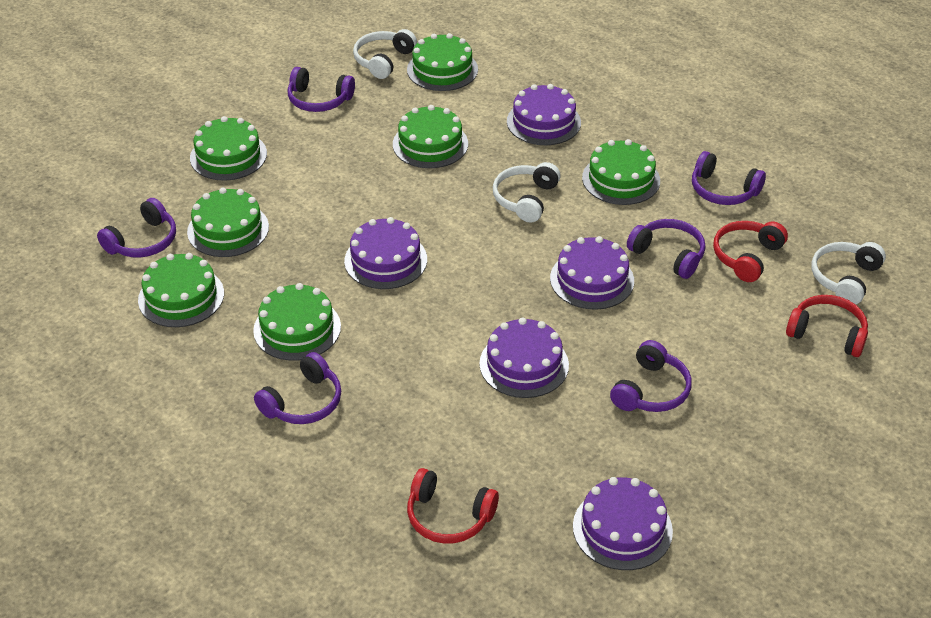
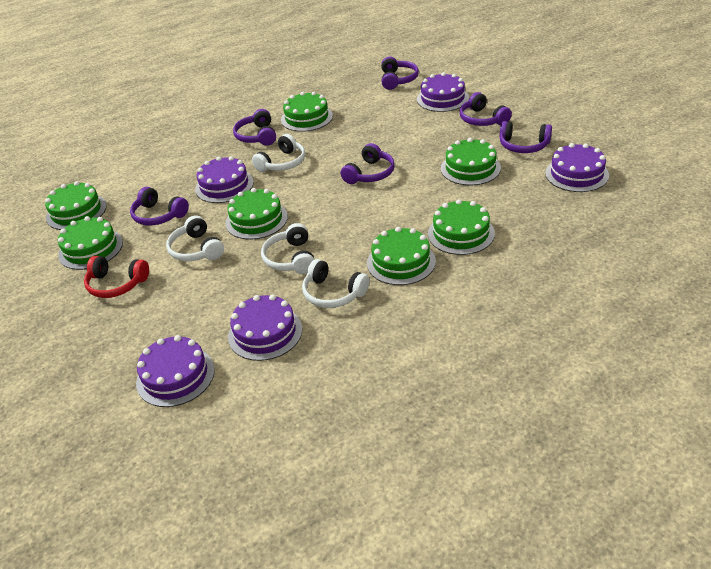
red headphones: [407,468,499,544] [713,221,788,282] [786,295,868,357] = 3 -> [84,256,149,298] = 1
white headphones: [353,29,417,79] [493,162,561,223] [811,242,886,304] = 3 -> [166,215,224,261] [252,134,305,172] [261,223,314,274] [302,259,369,308] = 4

